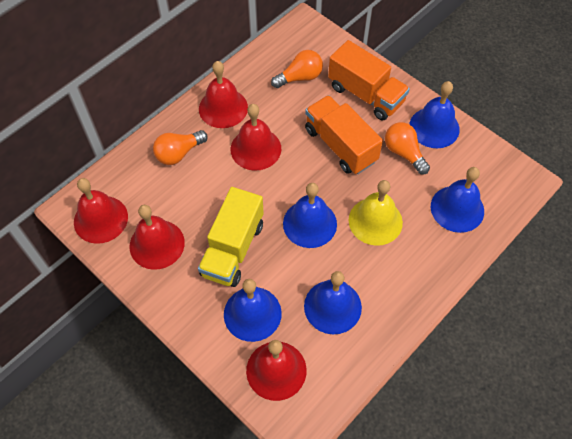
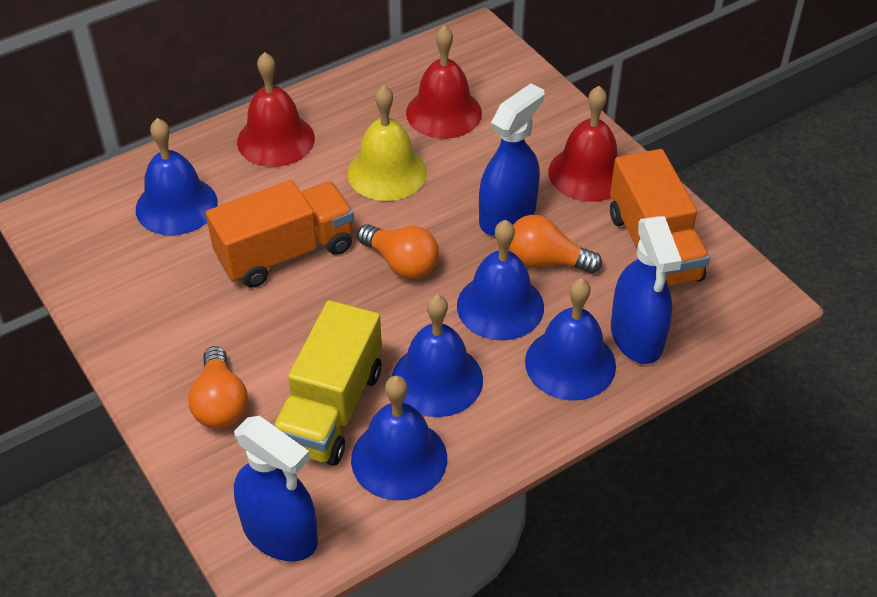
blue spray bottle: none = 0 -> [234,416,318,561] [479,83,545,236] [611,216,682,364] = 3
red bell: [74,178,128,244] [130,205,185,270] [199,61,248,128] [231,104,281,171] [246,340,307,401] = 5 -> [237,52,315,167] [406,25,482,139] [548,86,618,202] = 3

